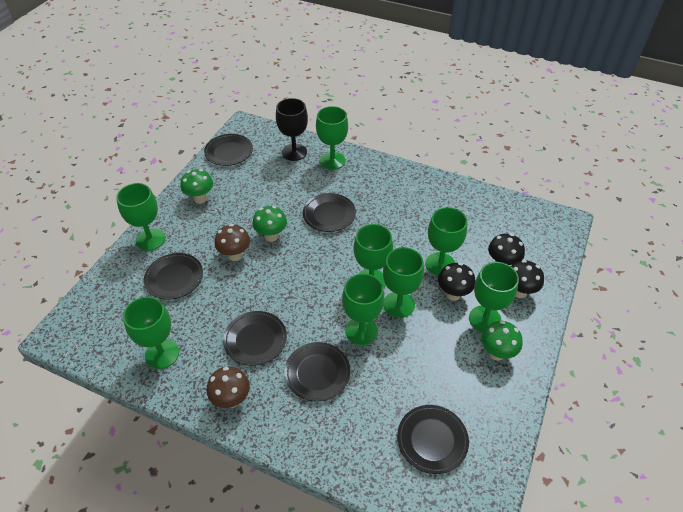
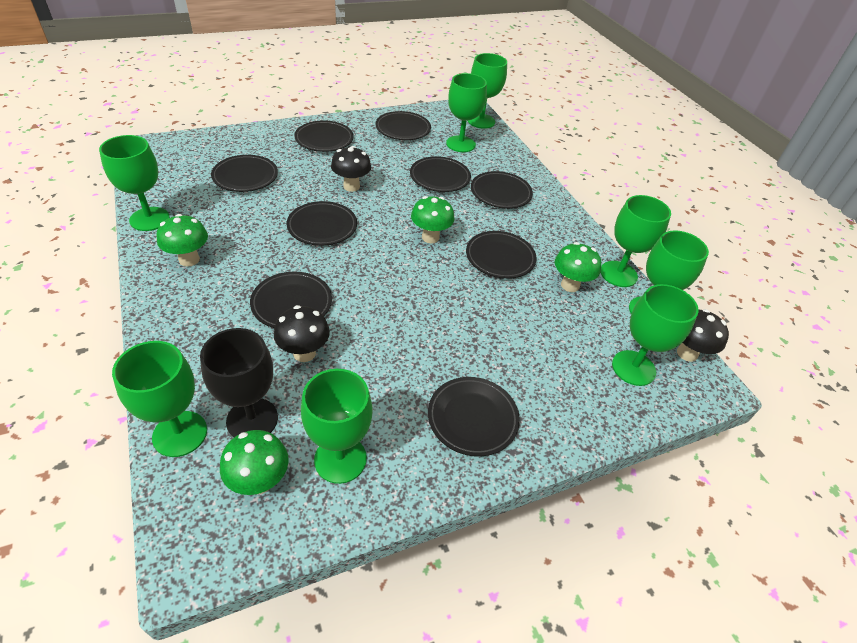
black plate: [144,253,203,300] [204,134,253,166] [223,311,287,366] [284,342,350,402] [303,193,356,232] [397,405,469,474] = 6 -> [211,155,278,192] [250,272,332,328] [287,201,357,246] [294,120,354,152] [375,111,431,140] [410,156,471,192] [428,377,520,457] [466,231,537,279] [471,171,533,209] = 9
brown mushroom: [207,366,250,408] [215,224,250,261] = 2 -> none = 0
green mushroom: [181,169,213,204] [252,206,287,242] [481,321,523,361] = 3 -> [156,214,208,267] [220,430,289,495] [411,196,454,243] [555,242,601,292] = 4

